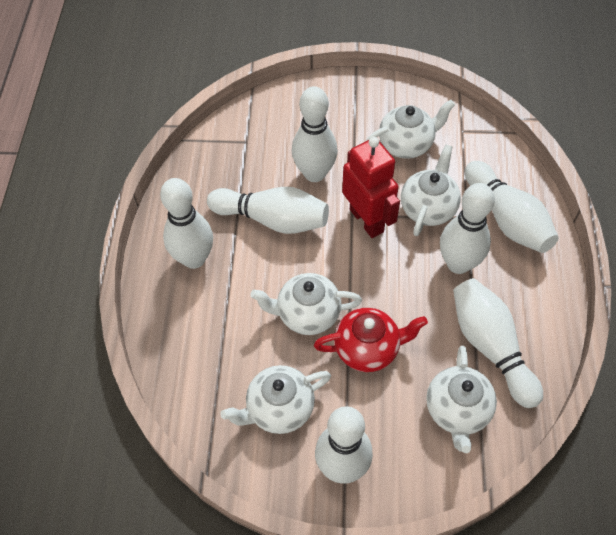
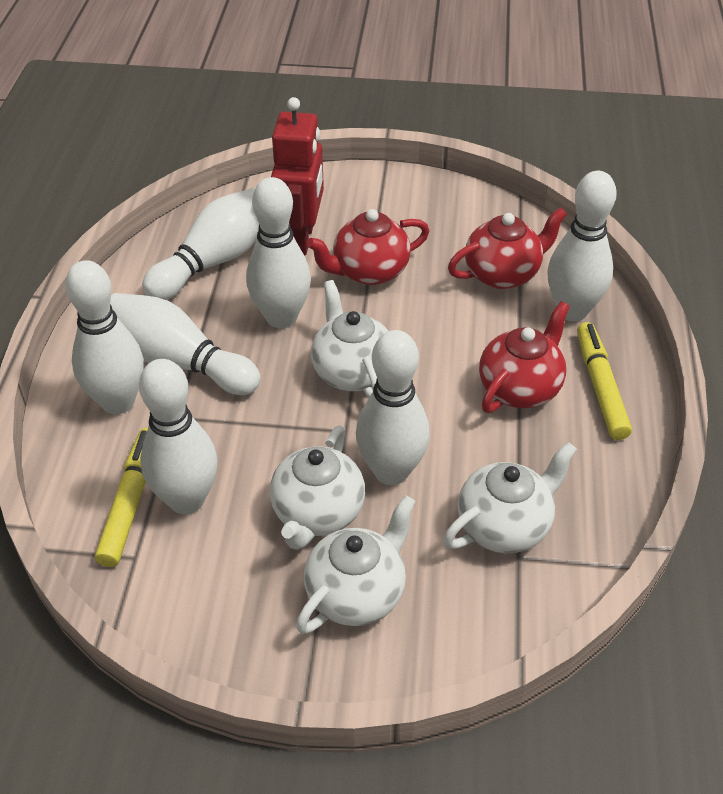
red teapot: [314,308,428,372] = 1 -> [307,209,429,285] [448,207,567,289] [479,301,570,413] = 3
white teapot: [221,365,331,434] [250,273,362,335] [366,100,455,159] [401,144,461,236] [426,346,497,453] = 5 -> [270,425,365,550] [296,495,416,634] [311,280,388,398] [443,442,577,553] = 4
yellow marker: none = 0 -> [95,428,148,567] [577,322,632,440] = 2

